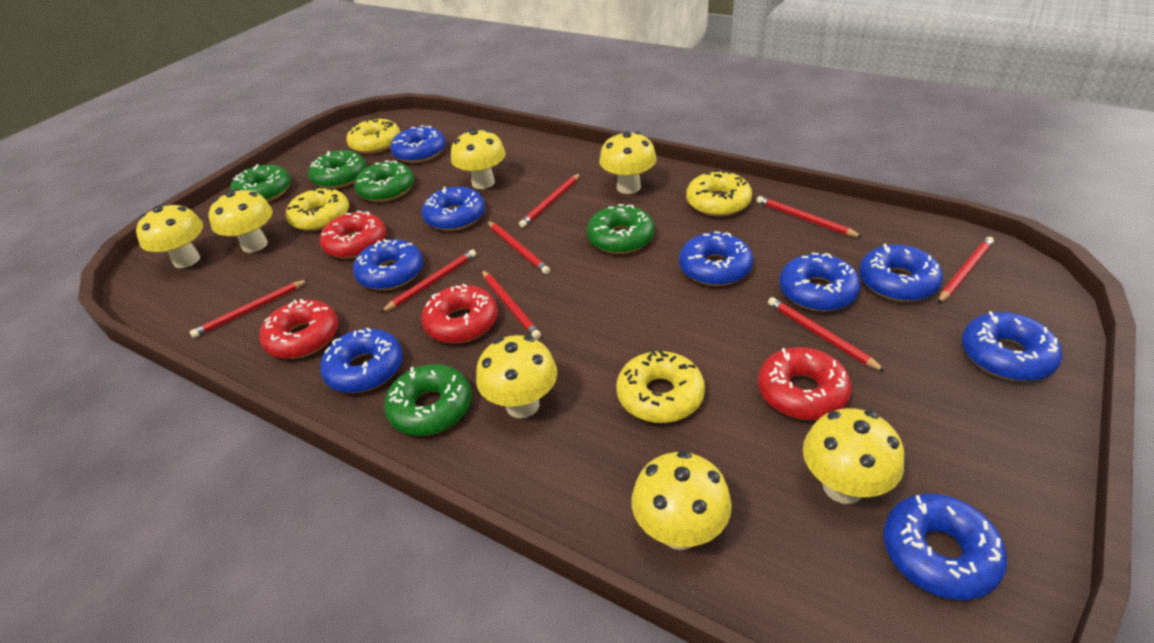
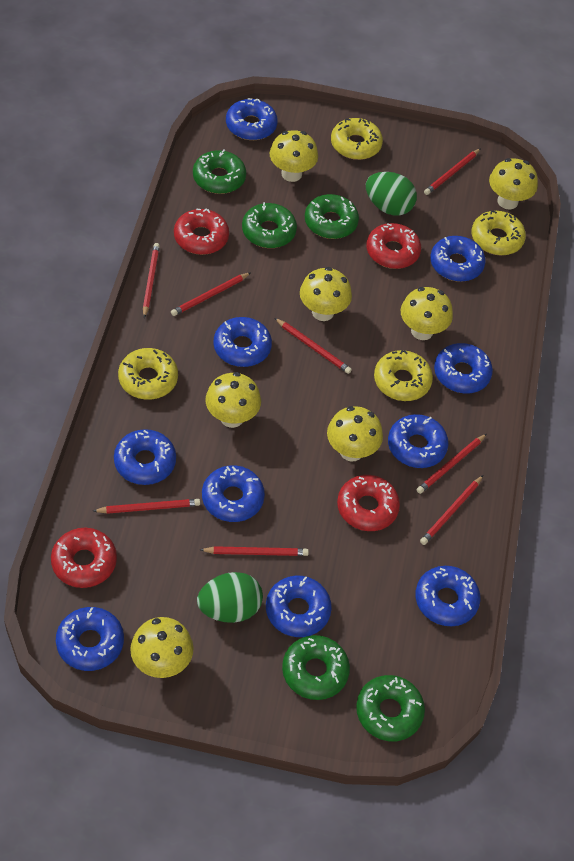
blue donut: [320,327,403,393] [353,239,423,290] [391,125,446,163] [422,187,485,231] [679,231,753,286] [779,253,861,311] [859,244,943,302] [883,493,1007,600] [962,311,1062,381] = 9 -> [56,607,124,671] [114,429,176,485] [202,465,265,522] [214,317,272,367] [226,98,278,140] [266,576,332,637] [388,414,449,468] [416,566,481,626] [430,236,486,282] [434,343,493,393] = 10
green egg: none = 0 -> [197,572,263,623] [366,172,417,216] = 2

